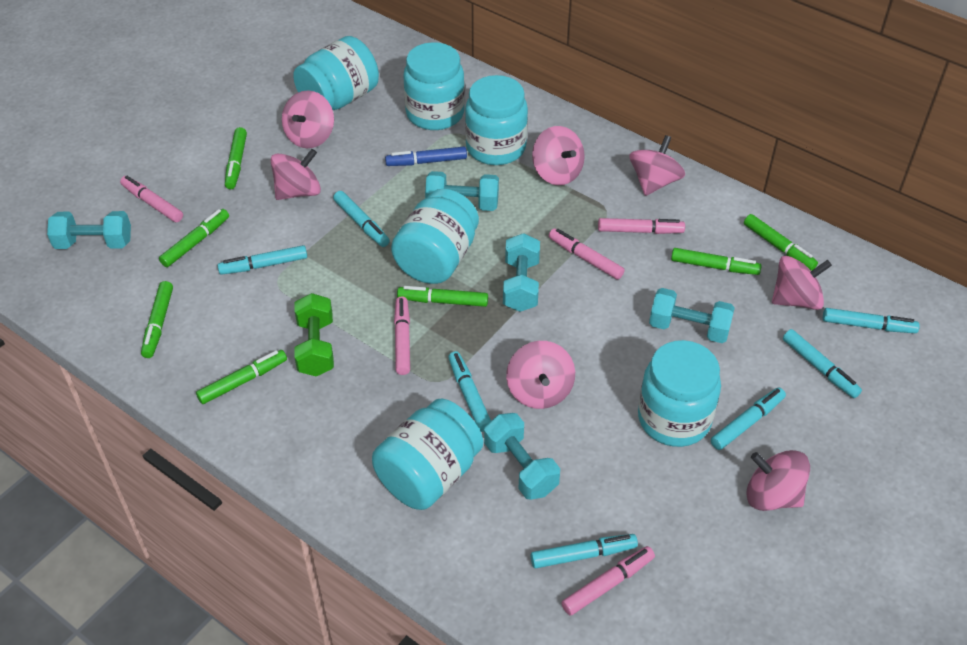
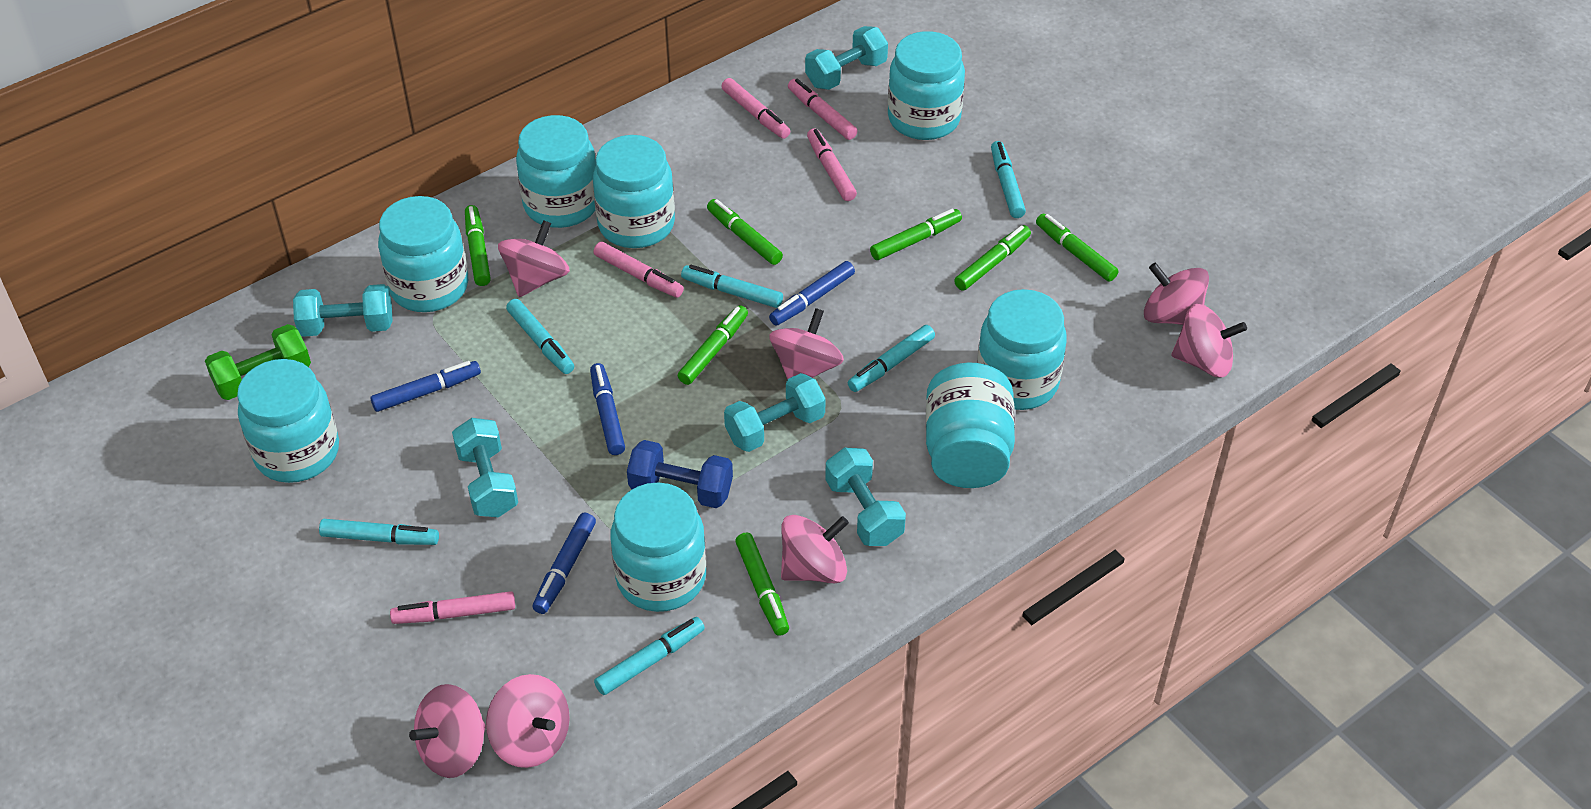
blue dumbbell: none = 0 -> [627,440,733,508] = 1
blue marker: [385,147,467,166] = 1 -> [370,361,481,412] [533,513,596,614] [590,363,625,455] [769,261,855,326] = 4
turquoise jar: [293,36,379,110] [372,398,483,510] [391,189,479,284] [403,42,465,130] [465,75,528,165] [638,340,721,447] = 6 -> [237,359,339,483] [378,196,468,312] [516,115,596,228] [593,135,675,248] [611,482,706,612] [888,31,965,140] [926,363,1015,488] [977,289,1067,410] = 8
turquoise marker: [217,245,307,275] [333,191,390,247] [448,351,491,432] [531,534,638,568] [711,388,786,450] [783,329,862,398] [823,308,920,333] = 7 -> [319,519,439,545] [506,299,574,374] [594,617,705,695] [681,265,783,308] [848,325,935,392] [991,141,1026,218] = 6

